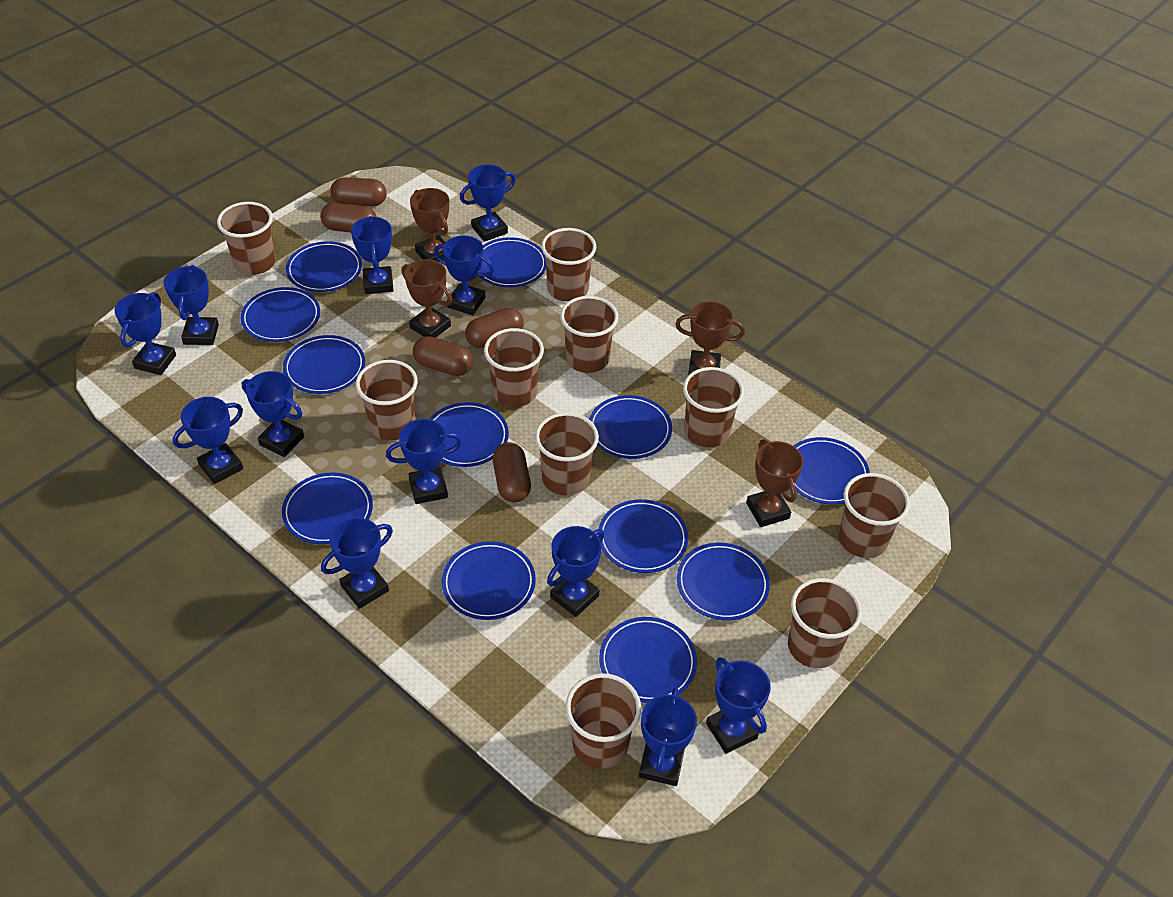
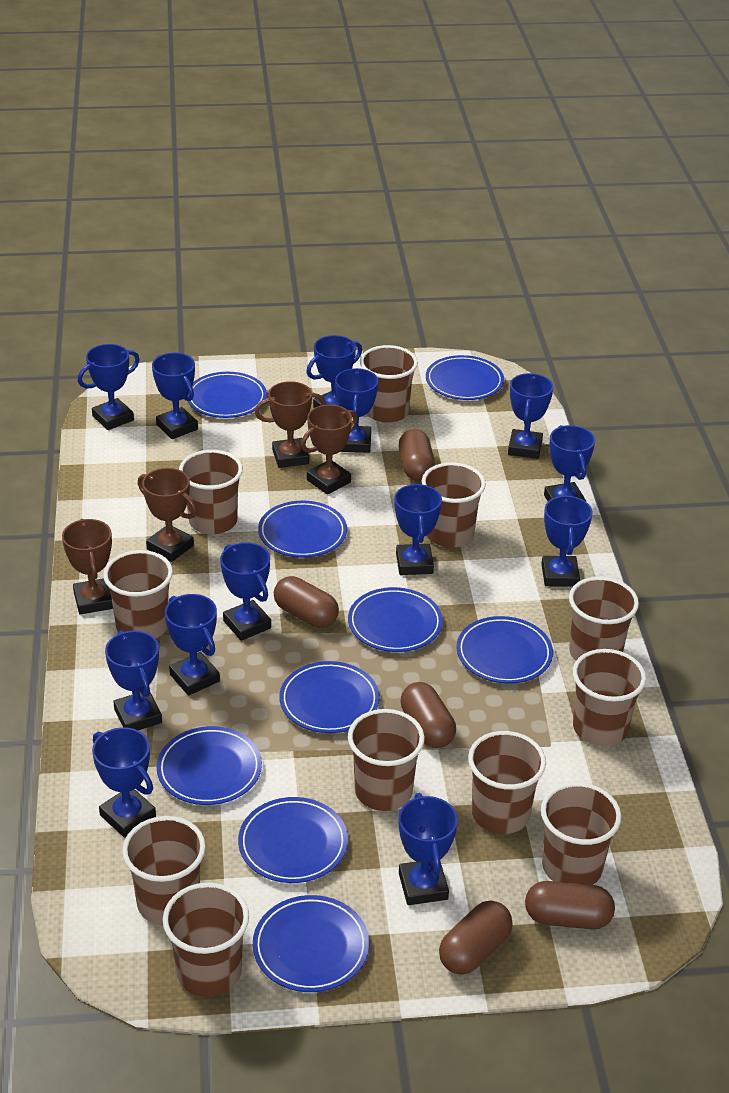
blue plate: [241,287,320,342] [282,472,373,544] [283,335,365,394] [286,241,362,292] [430,402,509,467] [442,541,536,620] [479,237,546,288] [589,395,672,459] [598,499,688,573] [599,617,697,703] [677,543,770,621] [794,437,870,505] = 12 -> [157,726,262,805] [188,372,267,418] [238,797,348,883] [253,895,369,992] [258,501,347,558] [279,661,380,733] [348,587,443,652] [426,355,504,400] [456,616,553,684] = 9
blue trophy: [115,292,176,375] [164,265,219,345] [173,397,243,484] [242,371,304,457] [321,518,393,609] [351,216,394,294] [386,419,462,504] [434,235,494,315] [460,165,516,242] [547,526,604,617] [639,688,697,786] [706,657,771,754] = 12 -> [78,344,140,430] [92,727,156,837] [105,631,162,730] [152,353,198,439] [165,594,220,696] [220,542,271,641] [306,335,362,408] [335,368,378,453] [395,483,442,575] [399,793,458,905] [508,373,553,459] [541,495,593,587] [544,425,595,501] = 13
brown cup: [217,202,276,275] [356,360,418,441] [484,328,544,407] [535,412,599,496] [541,228,596,302] [560,296,619,373] [565,673,641,769] [683,367,744,447] [788,578,862,668] [839,473,910,558] = 10 -> [103,550,173,639] [122,816,206,926] [163,882,249,997] [179,450,243,534] [348,709,425,811] [360,345,418,423] [422,462,486,547] [468,731,546,834] [541,782,621,885] [569,577,639,661] [573,649,646,746] = 11

